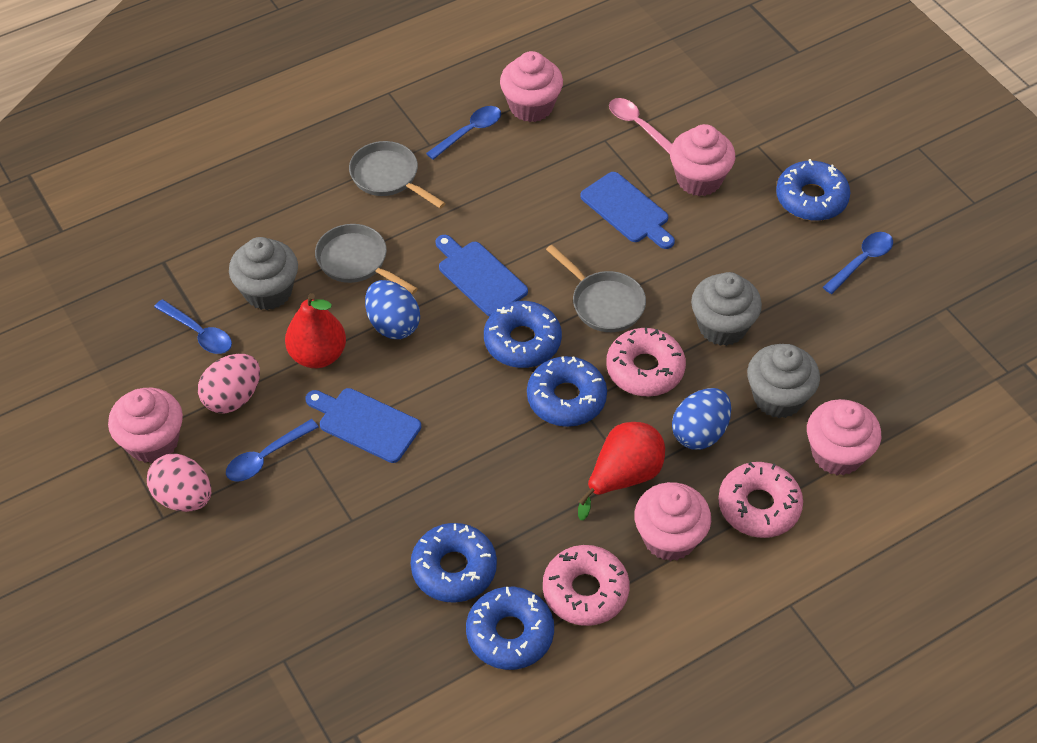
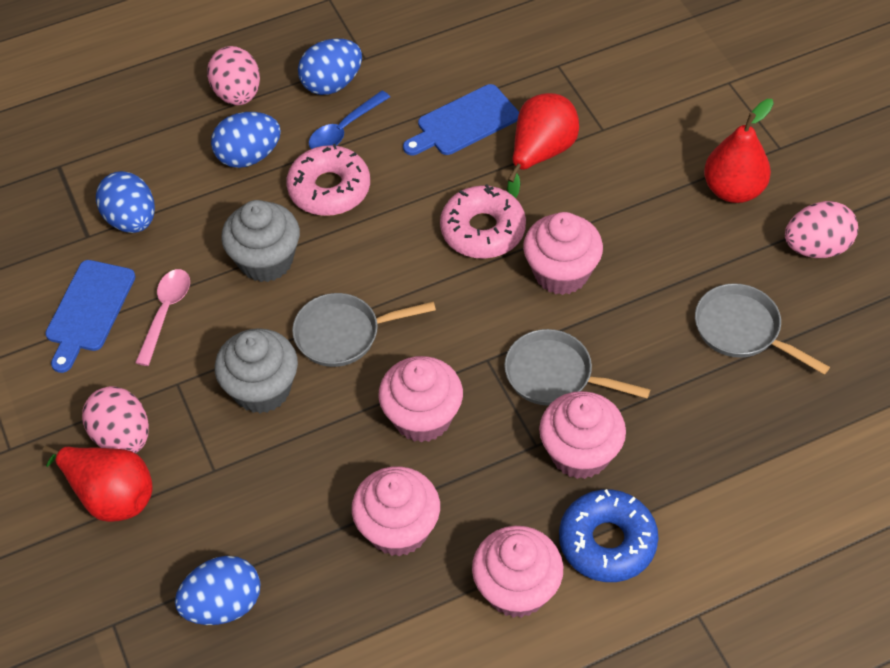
blue cutting board: [305,388,421,463] [436,235,528,317] [580,172,675,249] = 3 -> [45,260,136,373] [403,84,519,155] = 2
blue donut: [411,523,497,603] [466,587,554,670] [484,301,562,368] [527,356,607,427] [776,159,851,221] = 5 -> [559,489,658,582] = 1
blue egg: [365,280,420,339] [672,388,731,450] = 2 -> [96,171,155,233] [175,556,260,625] [211,112,281,168] [298,39,362,95] = 4
blue spoon: [154,299,232,354] [226,419,318,482] [426,106,501,160] [823,232,893,294] = 4 -> [309,91,390,149] = 1
grey cupcake: [229,237,298,310] [691,272,762,346] [747,344,820,418] = 3 -> [215,328,298,414] [221,200,300,282] = 2
pink donut: [543,545,630,626] [606,328,686,397] [718,462,803,538] = 3 -> [286,144,370,216] [440,184,526,259] = 2
pink egg: [147,454,211,512] [198,354,260,413] = 2 -> [82,386,149,453] [207,46,260,105] [785,201,858,258] = 3
red pear: [285,293,346,368] [578,422,665,520] = 2 -> [43,446,153,522] [507,93,579,198] [704,99,774,203] = 3

